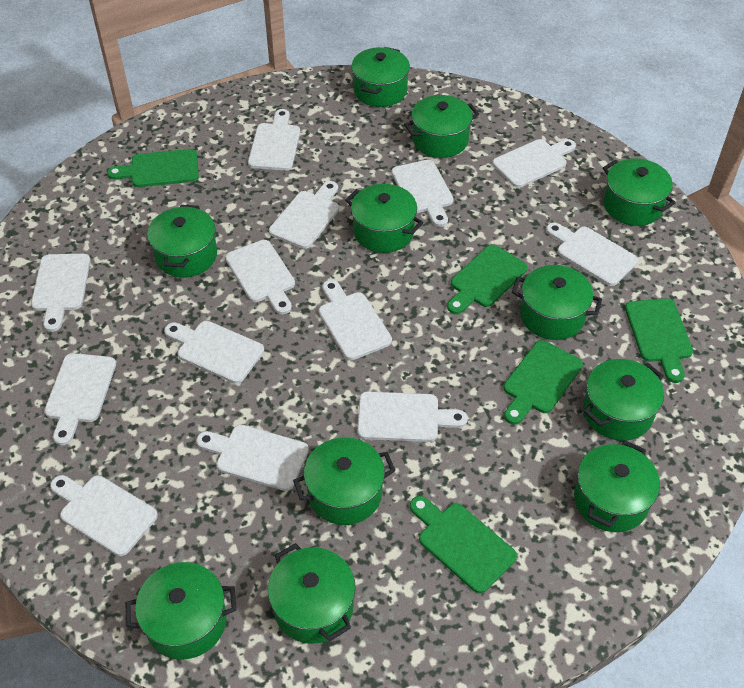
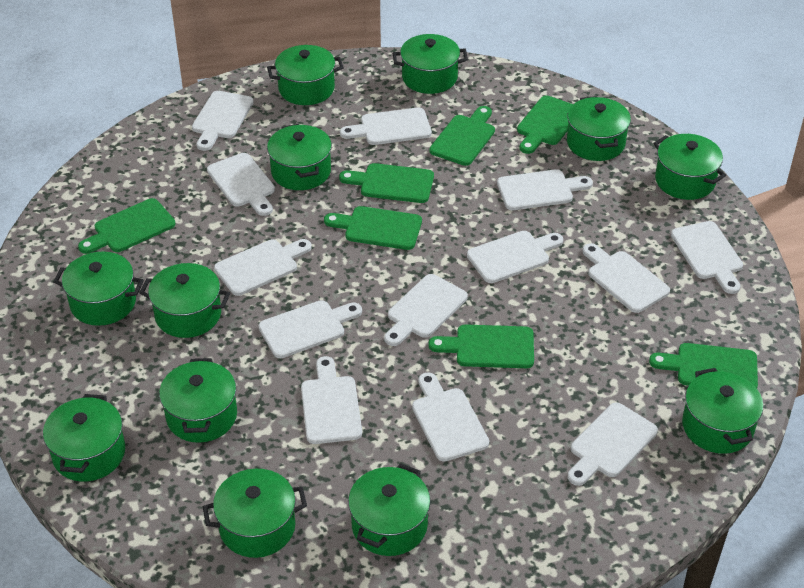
green cutting board: [107,149,199,187] [410,496,517,593] [447,245,528,314] [503,340,583,425] [625,298,693,383] = 5 -> [78,198,176,254] [324,206,422,250] [339,163,434,203] [428,324,534,368] [429,106,495,166] [517,96,573,154] [649,343,758,388] = 7
green pot: [126,562,237,660] [147,205,217,278] [268,543,356,644] [293,437,395,525] [345,184,423,253] [352,47,410,107] [404,95,479,158] [512,265,602,340] [574,441,660,532] [583,359,664,441] [603,159,676,226] = 11 -> [43,394,125,482] [53,252,144,326] [140,263,230,338] [159,358,237,443] [203,469,307,558] [267,45,344,105] [267,124,332,190] [348,463,431,556] [393,34,468,94] [567,96,631,161] [653,134,726,200] [682,368,764,454] = 12

